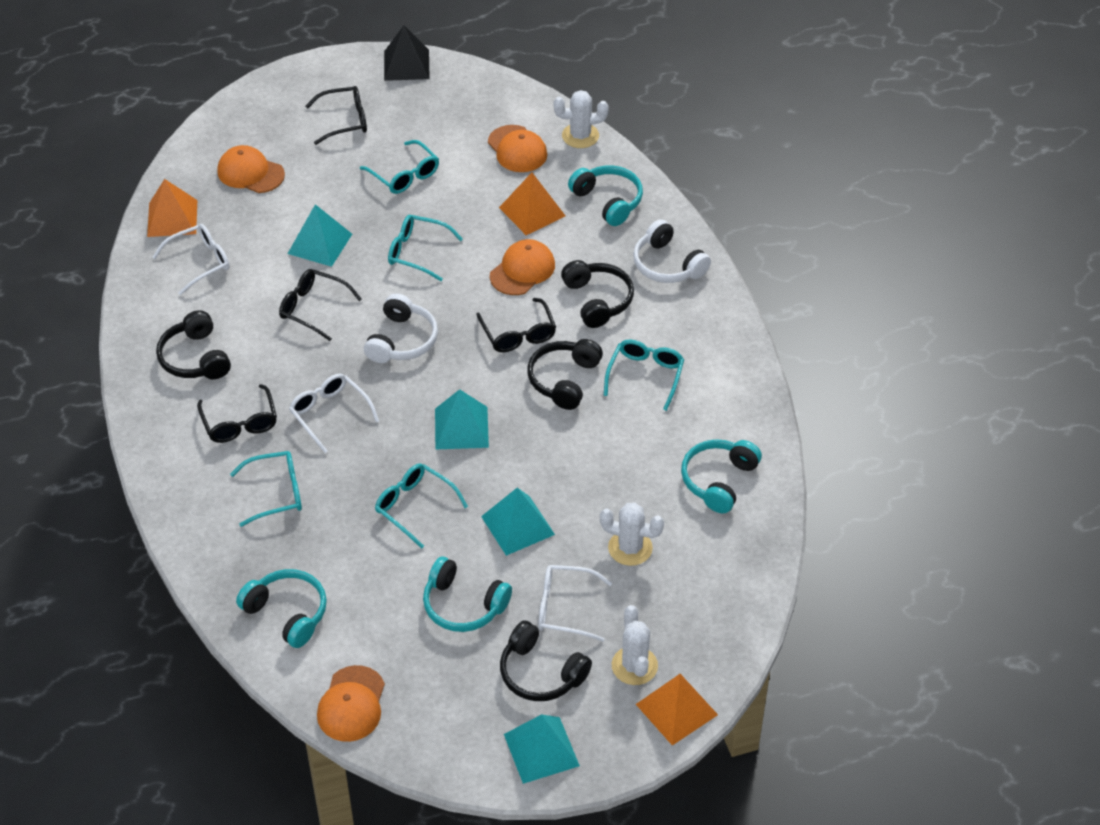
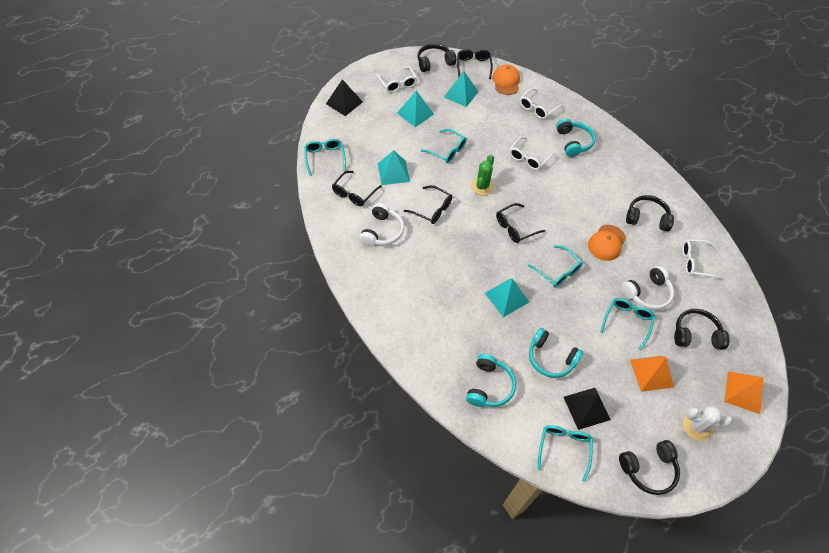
black pyramid: [384,26,430,81] = 1 -> [326,79,363,116] [564,388,611,430] = 2
green cactus: none = 0 -> [471,155,494,195] = 1
orange cap: [217,145,285,193] [317,665,385,742] [488,125,547,172] [490,239,555,295] = 4 -> [492,64,520,95] [588,225,626,261] = 2
orange pyramid: [147,179,197,237] [499,173,565,235] [636,674,718,745] = 3 -> [630,356,674,392] [724,372,764,414] = 2
turquoise headphones: [236,569,327,648] [423,557,512,632] [568,165,643,226] [681,439,762,513] = 4 -> [466,354,516,407] [529,328,583,378] [556,118,596,157] = 3
white cactus: [554,90,609,148] [600,503,664,566] [612,605,658,685] = 3 -> [683,406,732,441] = 1
white glasses: [152,224,230,295] [289,374,379,453] [538,565,612,642] = 3 -> [376,66,417,93] [509,136,555,170] [519,88,563,119] [682,239,724,280] = 4

